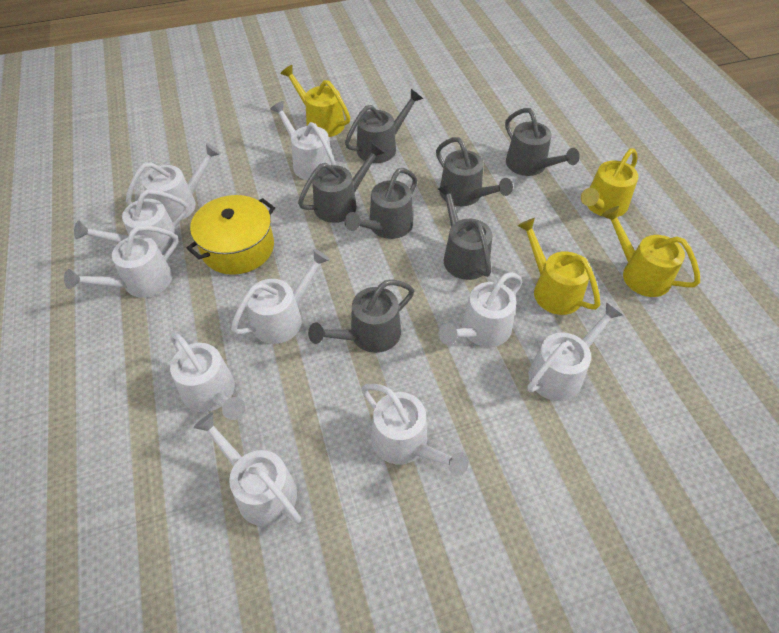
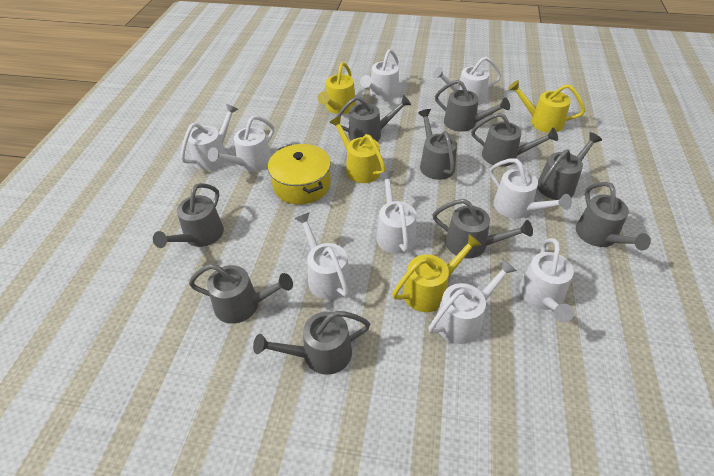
grey watering can: [298,143,385,223] [308,280,414,353] [344,168,417,239] [345,89,423,163] [436,137,513,206] [438,184,493,280] [505,108,580,176] = 7 -> [153,183,224,248] [189,264,293,324] [253,311,370,375] [336,95,411,142] [418,109,457,180] [432,199,533,259] [435,80,510,132] [471,113,558,167] [537,132,602,200] [576,182,651,250] = 10
white watering can: [64,225,179,298] [74,189,189,256] [126,143,221,222] [170,333,245,420] [194,412,301,526] [231,249,330,344] [270,101,336,180] [361,384,469,477] [438,272,522,347] [527,302,623,401] = 10 -> [181,104,238,170] [208,116,274,172] [294,212,351,300] [360,49,399,100] [376,171,416,254] [429,260,517,344] [433,57,501,105] [489,158,572,219] [519,238,574,323] = 9

